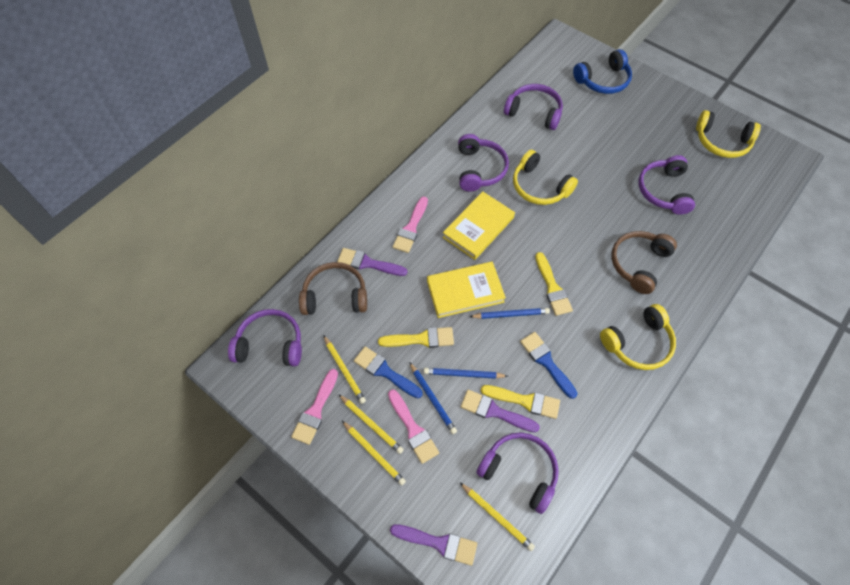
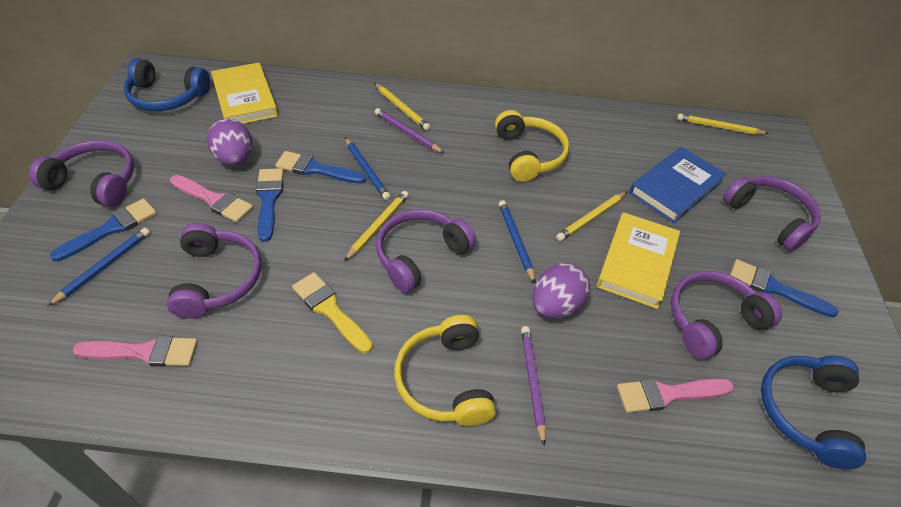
blue book: none = 0 -> [629,147,726,223] = 1
blue brush: [354,346,423,398] [520,332,577,399] = 2 -> [50,198,157,262] [256,168,284,242] [275,151,367,184] [730,259,839,317] = 4
blue headphones: [573,49,632,94] = 1 -> [124,58,210,111] [761,355,866,469] = 2
brown headphones: [299,262,367,315] [611,231,677,294] = 2 -> none = 0
purple brush: [337,248,407,276] [390,524,477,566] [461,390,540,433] = 3 -> none = 0
purple egg: none = 0 -> [207,118,252,166] [532,263,590,318] = 2
purple pencil: none = 0 -> [375,108,444,153] [521,326,546,446] = 2
yellow brush: [378,327,454,348] [481,385,560,419] [535,252,573,316] = 3 -> [292,272,373,353] = 1
yellow headphones: [513,150,578,205] [600,304,676,370] [696,110,761,158] = 3 -> [394,315,496,426] [495,110,569,182] = 2

